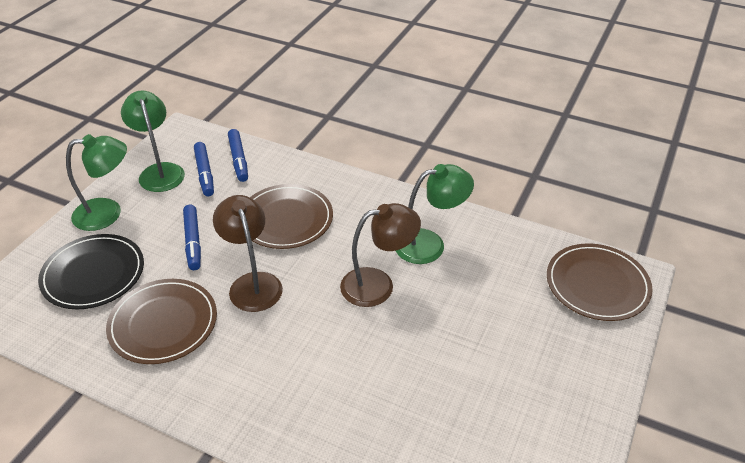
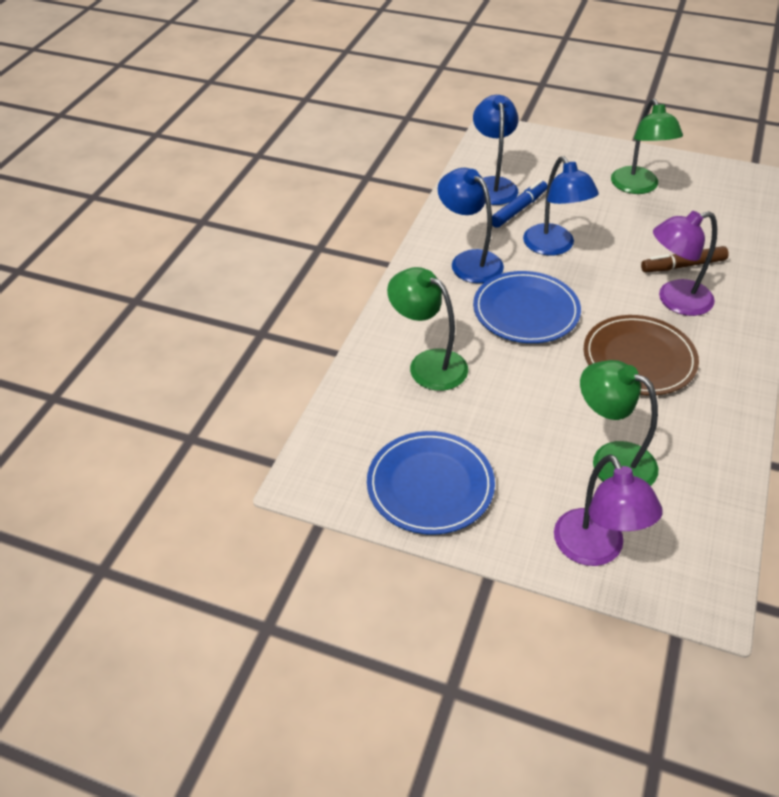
black plate: [38,234,144,309] = 1 -> none = 0
blue lamp: none = 0 -> [438,168,504,283] [473,95,519,205] [523,156,599,255] = 3
blue marker: [183,205,201,270] [194,142,214,196] [228,129,248,182] = 3 -> [492,180,548,228] = 1
blue plate: none = 0 -> [367,431,495,535] [473,271,581,343] = 2
brown lamp: [213,195,283,312] [340,203,421,307] = 2 -> none = 0
brown marker: none = 0 -> [641,246,729,272] = 1
brown plate: [106,279,217,364] [250,184,333,249] [547,243,653,321] = 3 -> [584,315,699,395] = 1
purple lamp: none = 0 -> [554,454,663,566] [653,211,717,316] = 2

